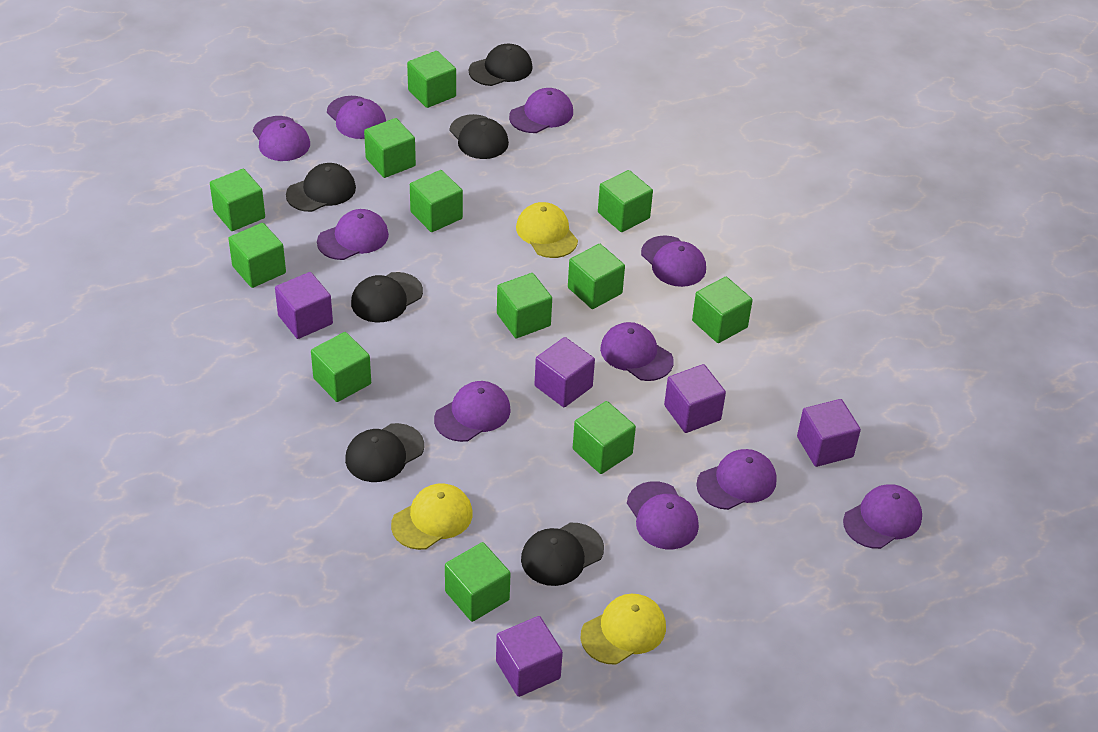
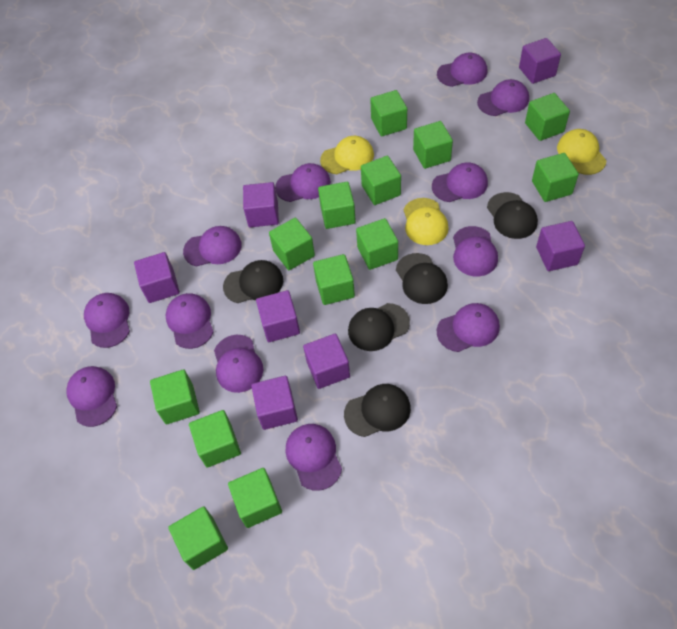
black cap: [286,163,356,212] [345,423,424,482] [351,272,423,323] [449,114,509,159] [469,44,533,86] [521,523,604,586] = 6 -> [223,260,283,303] [344,384,411,437] [348,303,410,351] [396,253,448,304] [487,192,538,239] = 5
green cube: [210,169,265,231] [228,223,286,288] [311,332,371,402] [364,118,416,178] [407,51,456,108] [410,170,463,232] [445,542,510,622] [497,273,552,338] [568,244,625,309] [573,401,636,474] [598,170,653,232] [692,277,753,343] = 12 -> [150,369,200,424] [168,506,228,570] [189,410,241,468] [228,468,282,528] [269,218,315,270] [313,254,355,305] [318,182,356,229] [356,218,398,270] [361,156,401,205] [370,90,407,137] [413,121,453,169] [525,93,570,141] [532,153,579,202] = 13
purple cap: [253,116,310,161] [317,209,389,260] [327,96,386,139] [434,381,511,442] [509,88,573,133] [600,322,674,381] [627,481,699,549] [641,235,706,287] [697,449,777,510] [843,484,922,549] = 10 -> [66,366,117,427] [84,293,130,348] [166,293,214,349] [183,226,242,267] [214,335,263,393] [275,163,331,202] [286,424,342,491] [432,162,488,202] [437,52,487,87] [437,303,500,352] [453,226,498,277] [477,79,529,116] = 12
purple cube: [275,272,333,339] [496,616,563,697] [534,337,595,407] [664,364,726,433] [797,399,861,467] = 5 -> [134,252,180,303] [243,182,279,227] [251,376,298,430] [256,290,300,342] [303,334,350,389] [519,38,561,84] [536,221,585,271] = 7

